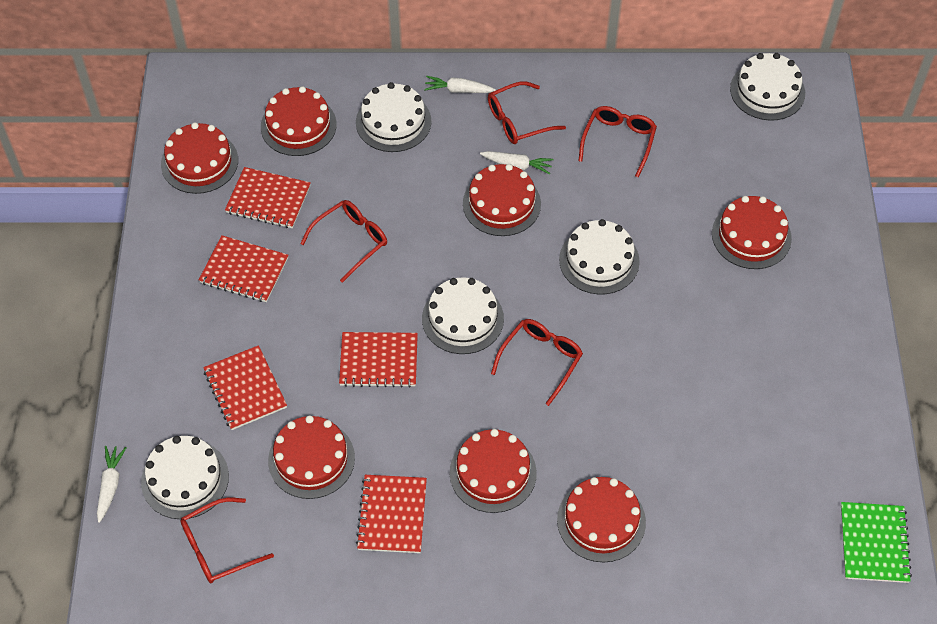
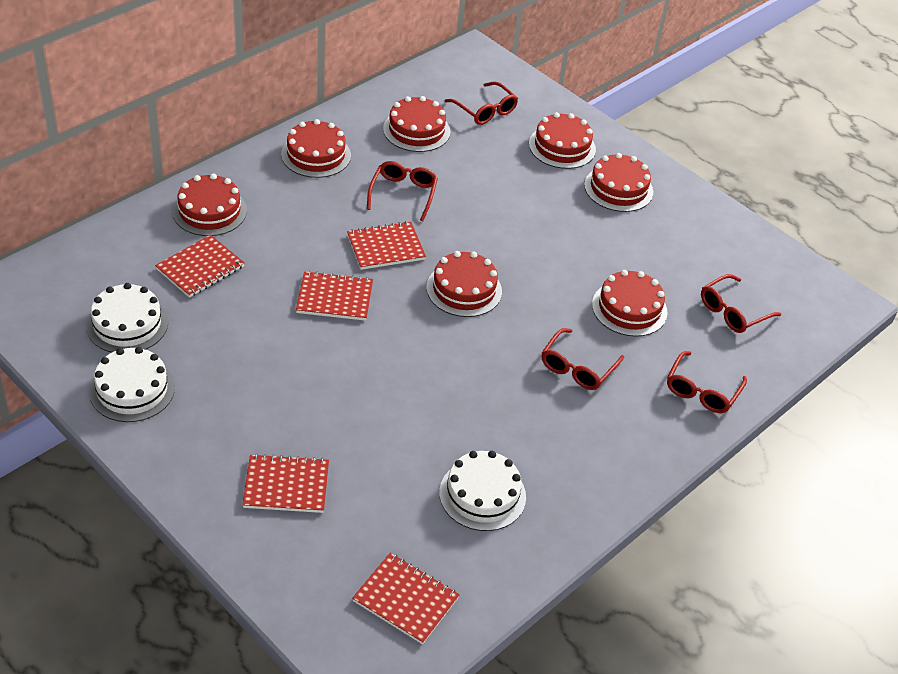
green notebook: [841,502,912,583] = 1 -> none = 0
white cake: [141,436,229,519] [356,82,431,152] [422,278,504,354] [559,219,640,294] [730,53,805,121] = 5 -> [86,283,168,352] [89,347,175,422] [439,451,526,531] = 3
white carrot: [97,446,127,523] [424,76,496,93] [480,151,554,174] = 3 -> none = 0

